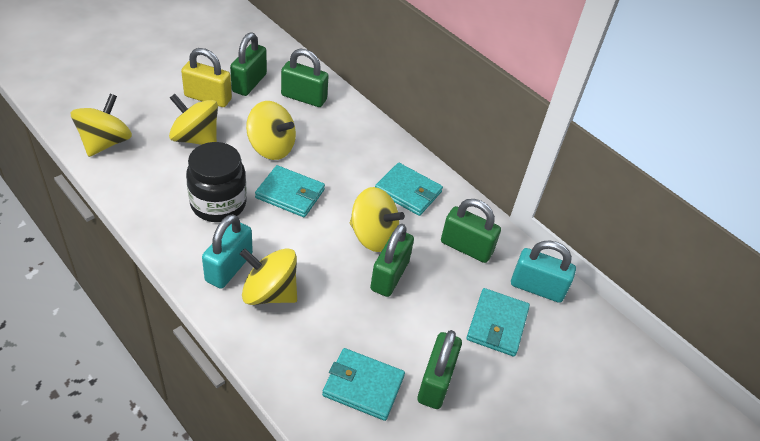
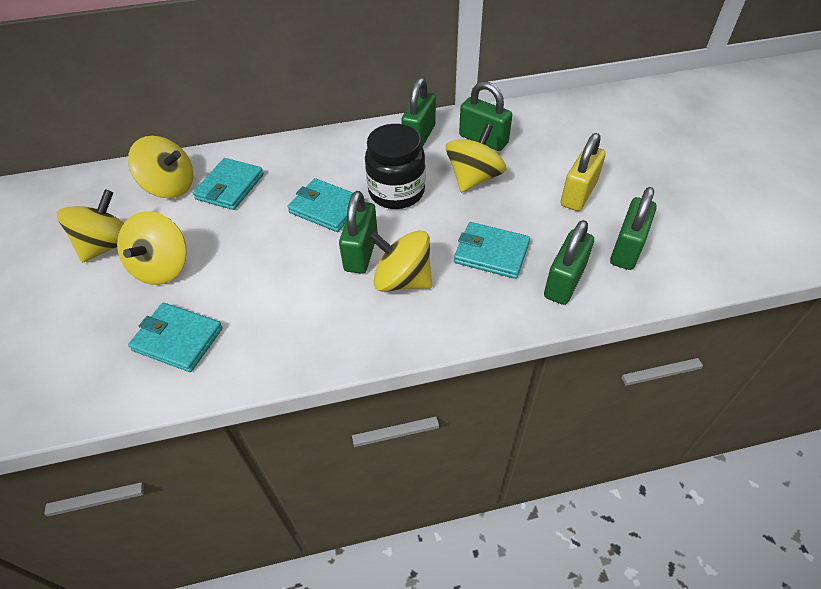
turquoise padlock: [202,214,253,289] [511,240,576,303] = 2 -> none = 0

